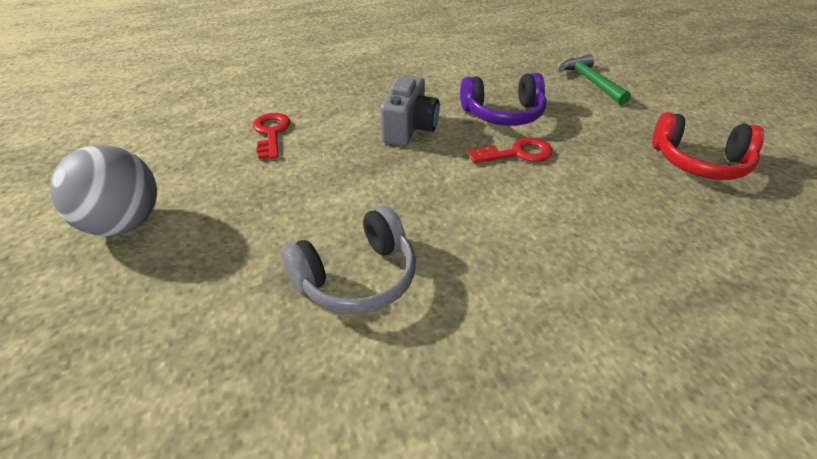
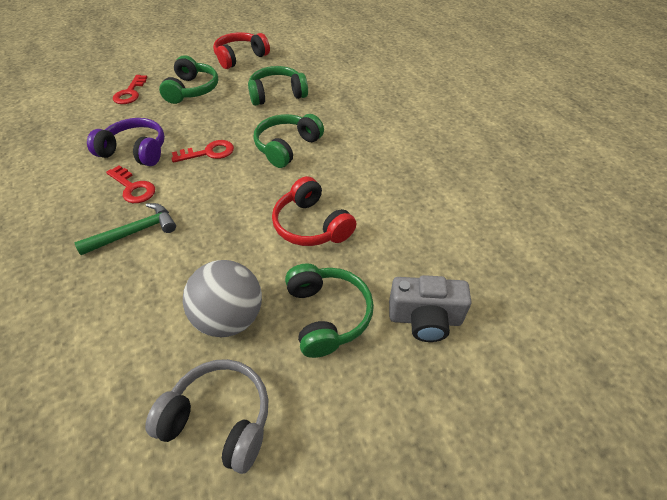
green headphones: none = 0 -> [159,55,218,104] [248,66,308,106] [254,114,324,168] [285,263,374,358] = 4
red headphones: [652,112,764,180] = 1 -> [213,32,270,69] [272,176,356,246] = 2
red key: [253,113,290,159] [469,137,553,163] = 2 -> [106,166,155,203] [113,75,147,104] [172,140,234,163] = 3

